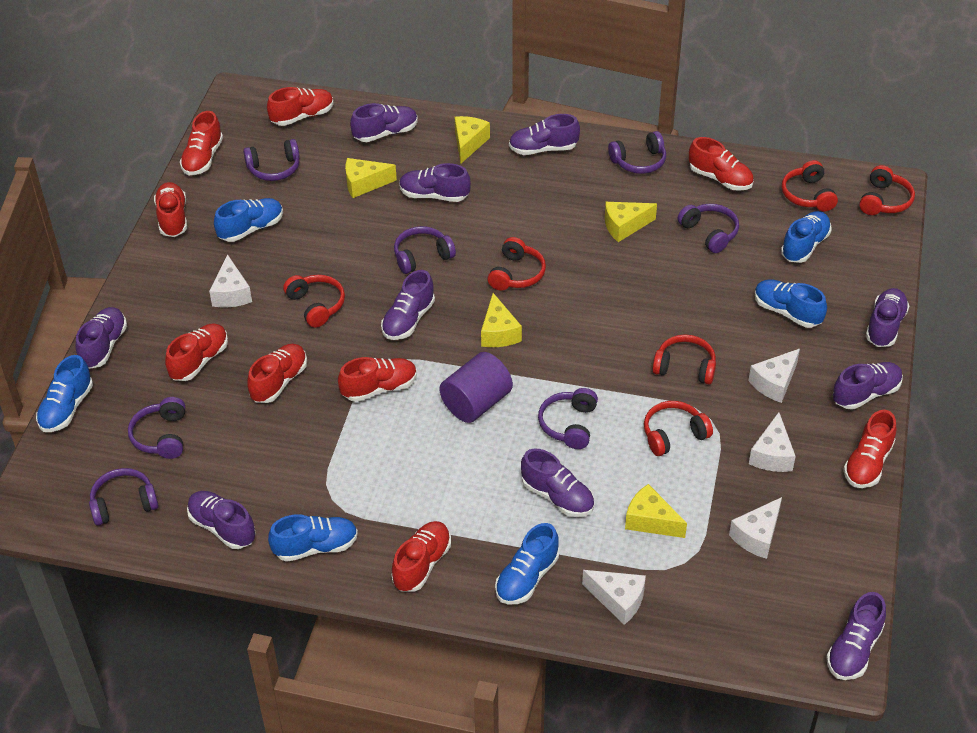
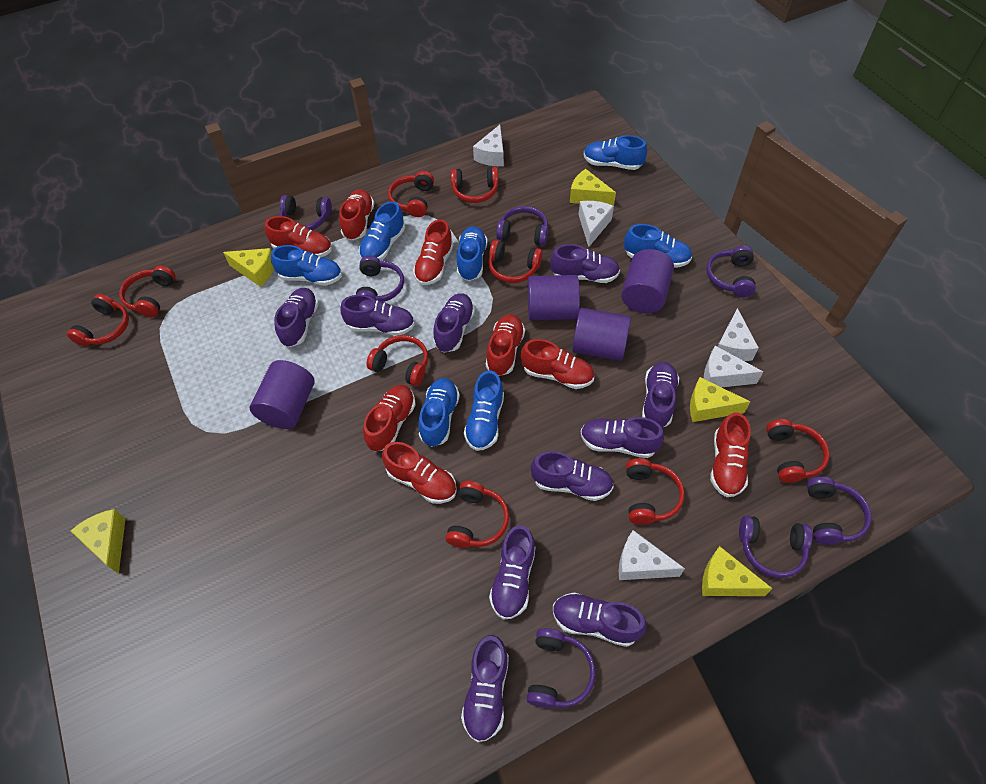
blue shoe: [36,355,93,432] [214,198,283,242] [268,514,358,562] [495,523,559,605] [755,279,827,328] [781,211,832,263] = 6 -> [271,245,342,286] [359,201,405,261] [418,378,460,447] [457,226,488,281] [464,370,504,451] [584,135,647,170] [624,224,692,268] = 7
purple cylinder: [439,352,513,423] = 1 -> [250,360,315,429] [528,275,580,320] [572,308,631,361] [621,249,674,313] = 4
red headphones: [283,275,345,328] [488,237,546,291] [644,401,713,456] [652,334,716,384] [782,160,838,211] [859,165,915,215] = 6 -> [67,294,129,347] [119,266,176,317] [367,335,428,386] [388,171,434,217] [445,481,509,548] [451,167,499,203] [488,240,543,283] [626,458,685,525] [766,419,830,483] = 9
red shoe: [154,182,187,237] [165,323,228,381] [180,111,223,175] [247,344,307,403] [267,87,333,126] [338,357,417,402] [391,521,451,592] [689,137,754,191] [843,410,896,488] = 9 -> [265,216,332,257] [339,189,374,240] [363,385,416,451] [382,442,457,504] [413,219,453,285] [486,314,525,376] [521,339,594,389] [710,412,751,497] = 8

